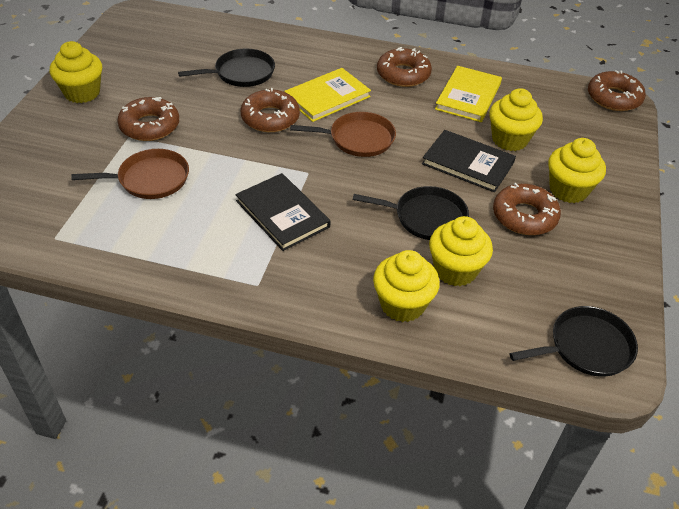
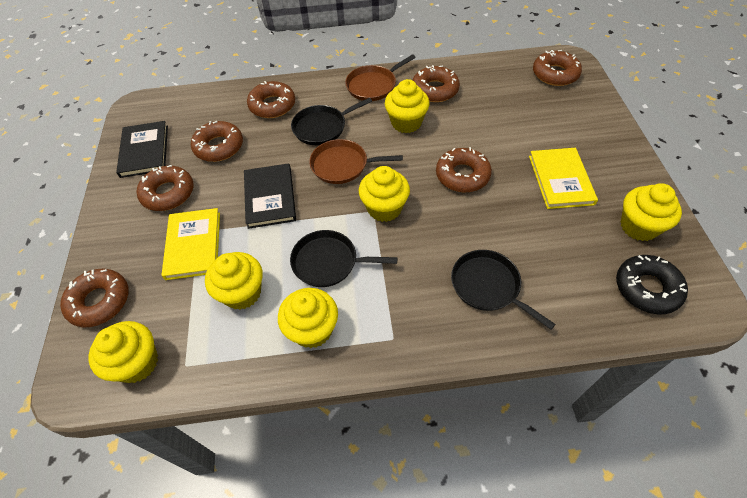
black donut: none = 0 -> [616,255,688,314] = 1
brown donut: [117,97,179,141] [241,88,300,132] [377,47,432,87] [493,183,561,235] [588,70,646,111] = 5 -> [60,269,129,327] [137,165,194,211] [191,121,243,162] [247,81,295,118] [412,65,460,102] [436,147,492,192] [533,50,582,86] = 7
yellow cupcake: [50,41,102,103] [373,250,440,322] [429,216,493,286] [489,88,543,151] [548,138,606,203] = 5 -> [88,321,158,383] [205,252,263,310] [278,288,338,348] [359,166,410,222] [385,79,430,133] [621,183,682,241] = 6

